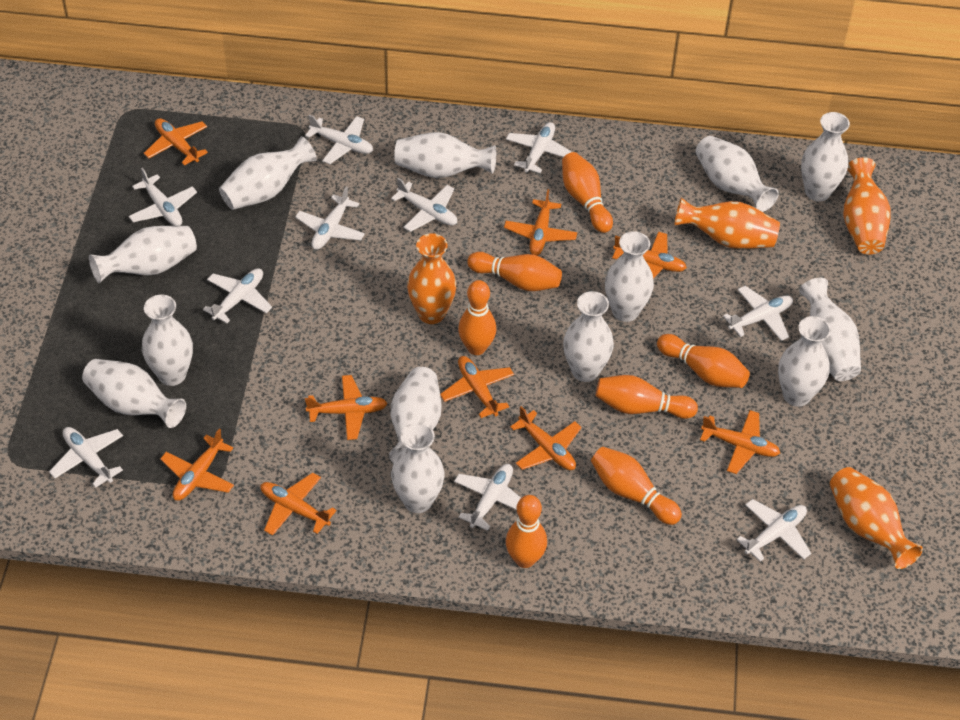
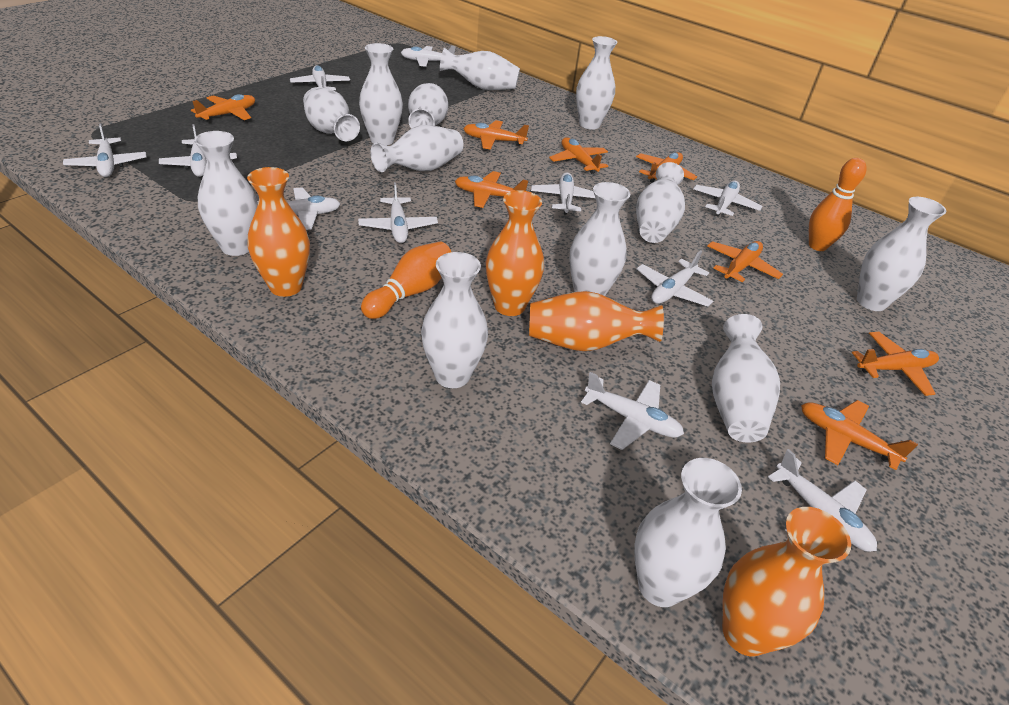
orange bowling pin: [458,280,497,355] [467,252,562,291] [505,495,547,568] [562,152,613,233] [591,446,682,525] [596,375,698,419] [657,334,750,388] = 7 -> [361,242,451,319] [809,158,867,251] = 2
orange plane: [144,118,208,166] [160,429,234,501] [260,473,337,536] [305,375,388,440] [440,356,514,418] [504,189,577,256] [510,406,582,470] [612,232,687,279] [700,410,780,474] = 9 -> [191,94,255,122] [455,171,528,208] [463,120,529,150] [549,137,608,174] [636,152,697,183] [707,241,783,282] [801,400,918,470] [852,332,939,396] = 8
white plane: [49,427,123,488] [129,168,197,226] [203,268,272,323] [295,186,365,250] [305,115,373,164] [391,178,457,232] [454,464,521,531] [506,122,572,173] [723,286,793,341] [737,499,811,562] = 10 -> [63,123,146,177] [159,124,237,177] [255,187,340,230] [290,65,350,90] [358,182,438,243] [401,45,456,67] [531,172,595,215] [581,372,684,450] [637,250,713,306] [693,181,762,217] [768,449,877,552] = 11

